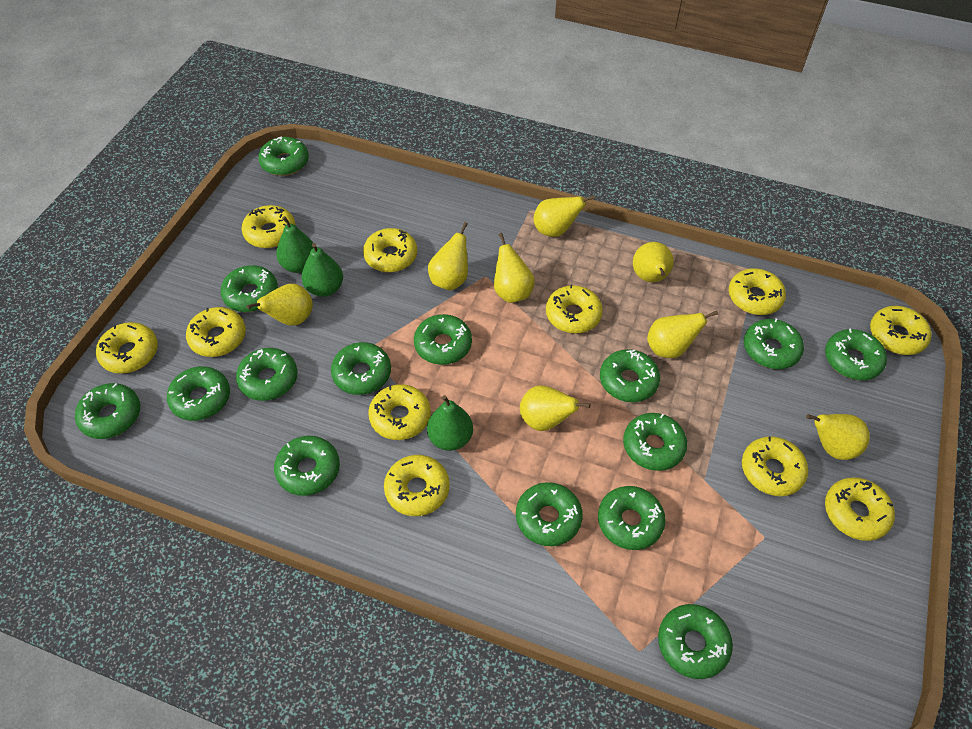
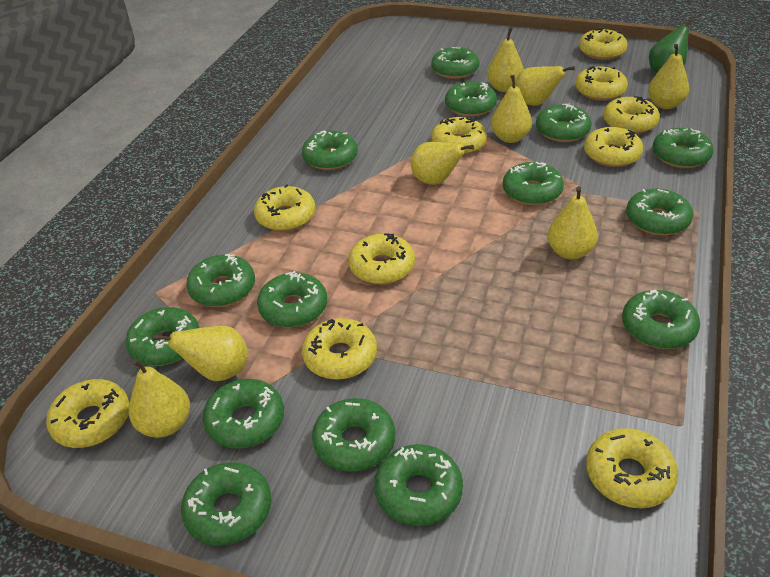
green pear: [276,216,314,273] [301,243,343,297] [427,395,473,451] = 3 -> [649,18,692,74] = 1
yellow donut: [96,322,158,373] [186,307,246,357] [242,205,296,248] [363,228,417,272] [368,384,431,440] [384,455,450,516] [546,284,603,334] [729,268,786,315] [742,436,808,496] [825,477,895,541] [870,306,931,355] = 11 -> [46,379,130,448] [254,184,316,231] [302,318,377,380] [348,234,415,285] [431,117,487,155] [575,66,628,101] [579,28,628,60] [584,127,643,167] [586,428,678,508] [603,96,660,134] = 10

